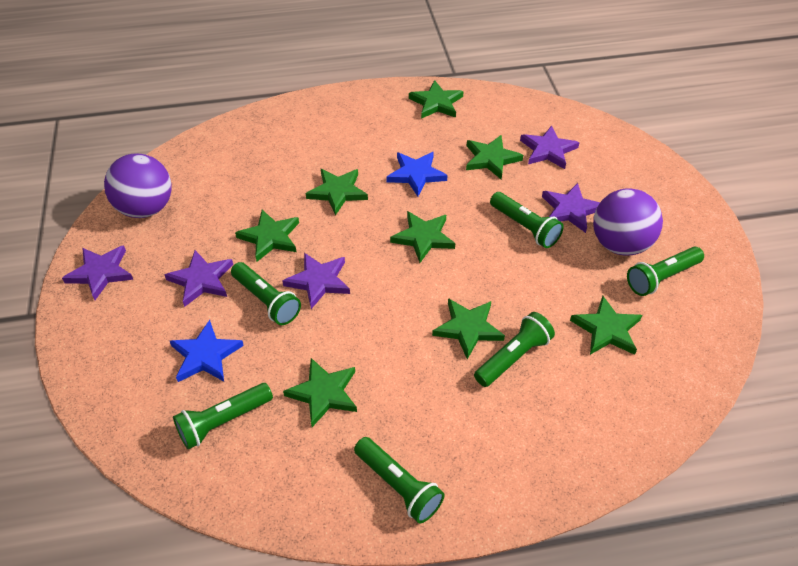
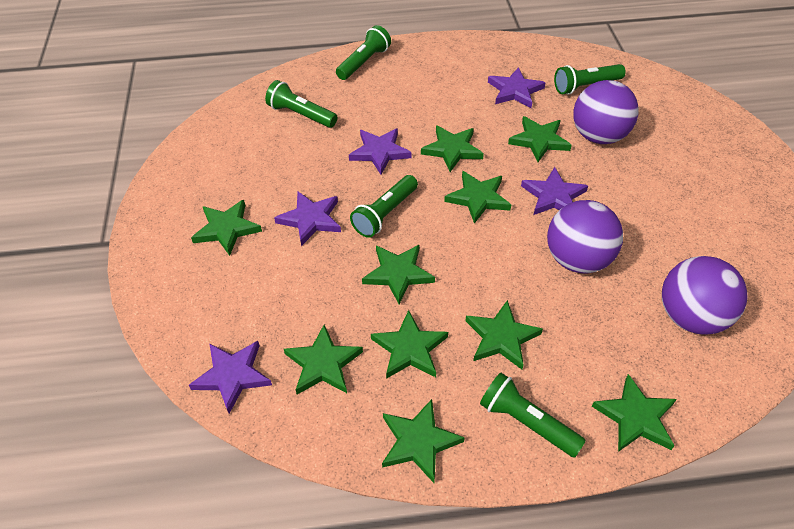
blue star: [170,320,244,382] [387,152,447,196] = 2 -> none = 0
green flashlight: [173,383,273,449] [231,262,301,325] [354,437,444,523] [474,312,555,387] [490,192,564,248] [627,247,704,296] = 6 -> [265,80,337,128] [336,25,391,80] [350,175,418,238] [480,372,586,458] [554,64,626,95] = 5
green star: [235,210,299,262] [283,358,357,427] [306,169,368,215] [390,211,455,263] [409,80,464,119] [432,298,505,359] [466,135,523,179] [570,295,642,355] = 8 -> [191,200,262,256] [284,325,363,394] [362,245,435,304] [371,310,448,379] [382,399,465,483] [421,125,484,172] [444,171,511,224] [465,300,543,370] [508,116,572,162] [592,374,677,452] = 10
purple ball: [104,154,172,218] [593,188,663,256] = 2 -> [547,200,623,274] [573,80,639,144] [662,256,748,335] = 3

